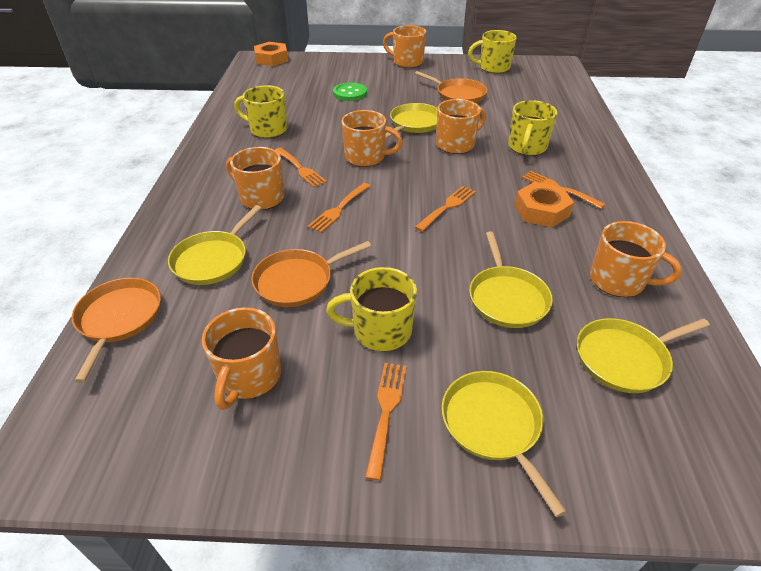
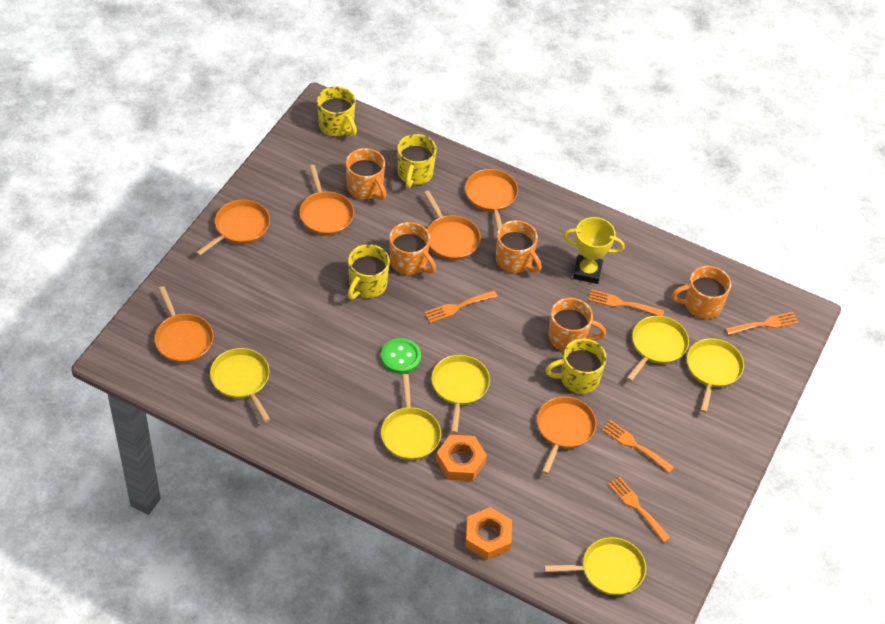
orange mug: [202,307,281,410] [226,147,284,210] [341,110,403,167] [383,25,426,68] [436,99,486,154] [590,221,682,297] = 6 -> [346,148,386,200] [389,222,436,275] [496,220,542,273] [548,298,606,351] [672,266,731,319] = 5
orange pan: [72,278,161,383] [251,241,371,307] [415,71,487,103] = 3 -> [155,286,214,363] [196,200,270,256] [300,165,354,235] [424,190,481,260] [465,169,518,232] [537,397,596,474] = 6
yellow pan: [168,205,261,285] [385,103,437,139] [442,371,567,517] [469,231,553,328] [577,318,710,393] = 5 -> [210,348,270,422] [381,374,441,460] [431,355,490,433] [544,537,646,595] [627,316,689,381] [687,338,744,413] = 6
yellow trophy: none = 0 -> [563,217,625,284] = 1

